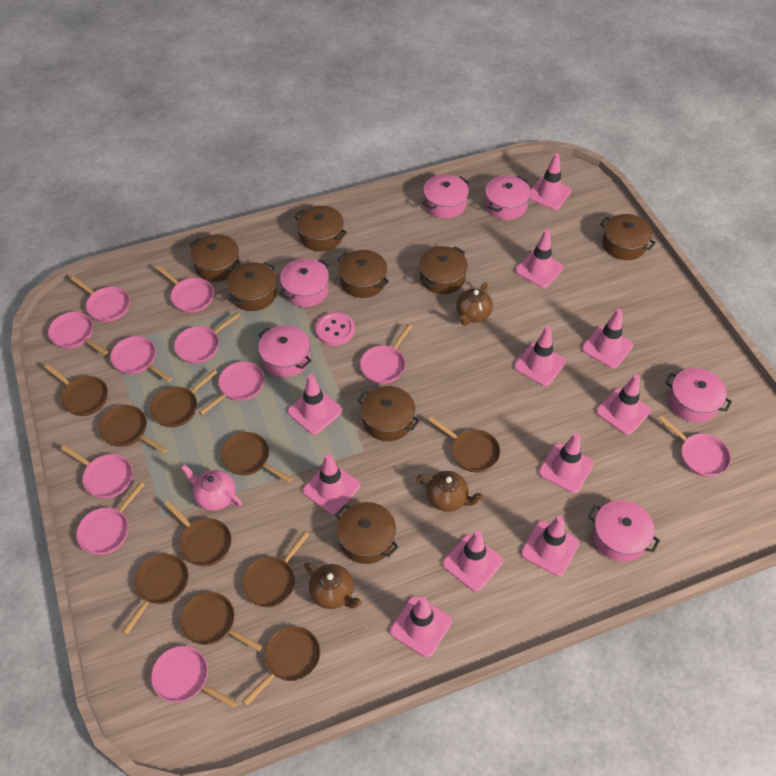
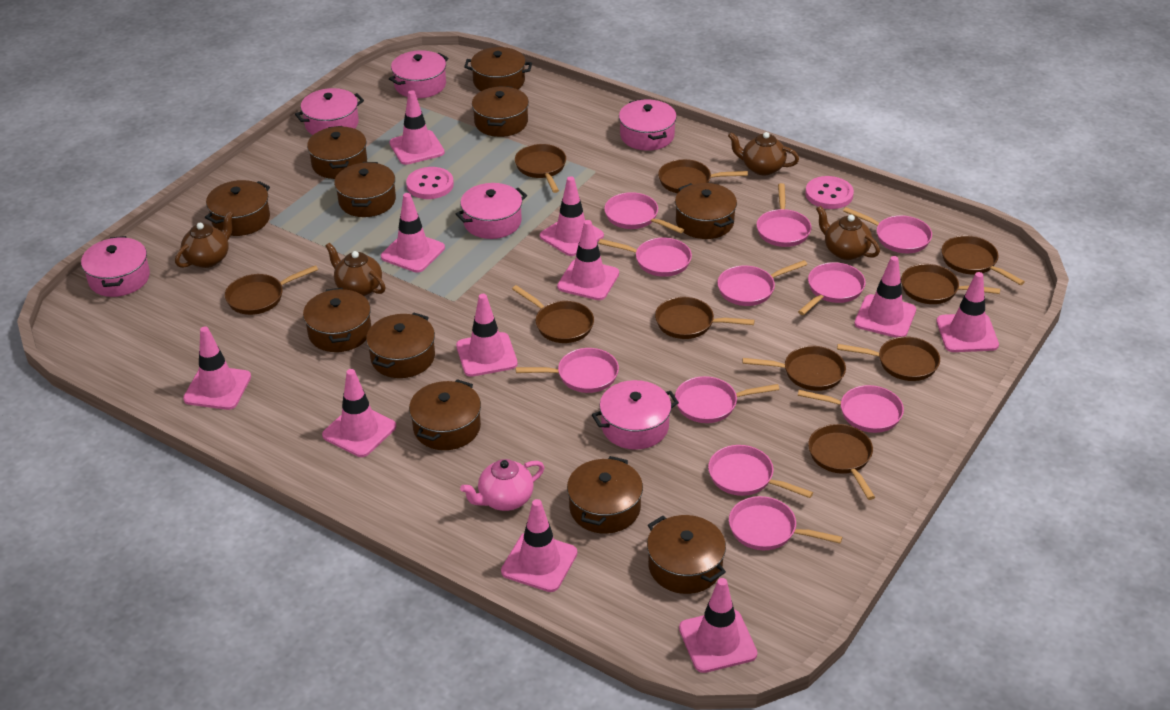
brown pot: [190,234,241,282] [227,262,277,311] [294,206,347,252] [335,502,398,564] [338,250,389,298] [357,386,420,441] [419,246,468,294] [600,214,656,260] = 8 -> [205,180,270,236] [303,288,371,352] [307,126,367,179] [334,162,396,217] [366,313,435,378] [409,379,481,450] [464,47,532,91] [472,86,529,137] [567,456,643,534] [647,515,726,594] [675,183,737,239] = 11
brown teapot: [304,562,362,609] [417,471,484,512] [456,282,493,325] = 3 -> [175,211,234,268] [326,243,386,296] [728,132,799,175] [816,206,880,260] = 4
pink button: [315,312,355,346] = 1 -> [406,167,454,199] [805,176,854,209] = 2

